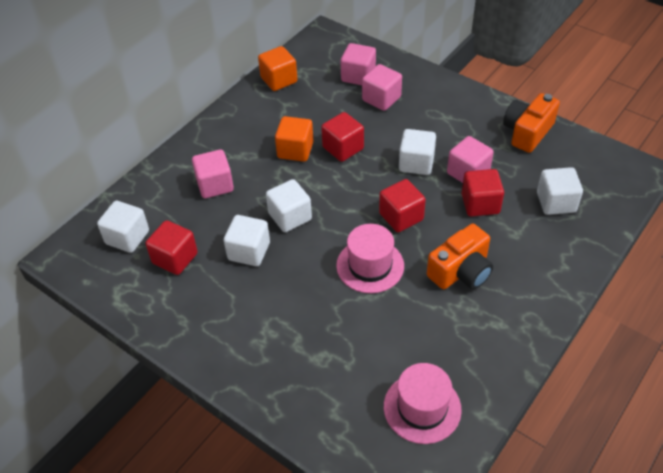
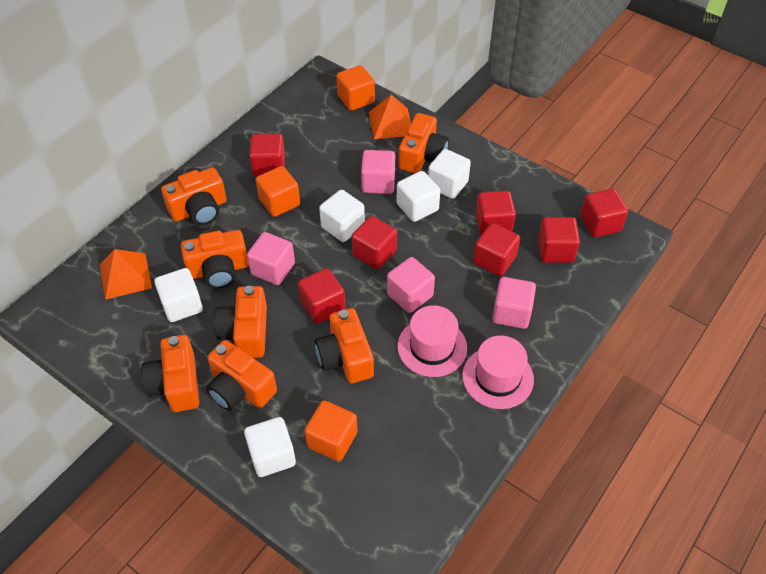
orange camera: [427,224,493,289] [503,93,560,153] = 2 -> [141,335,199,412] [161,167,227,225] [181,230,249,289] [206,340,277,411] [214,286,267,358] [315,308,374,384] [398,113,449,173] = 7
orange cube: [258,46,297,91] [275,116,314,162] = 2 -> [256,166,300,217] [304,400,357,462] [337,65,375,111] = 3
orange pyramid: none = 0 -> [100,249,152,300] [369,95,411,139] = 2
red cube: [145,220,198,275] [321,112,364,162] [379,179,426,232] [461,169,504,217] = 4 -> [249,134,285,177] [298,268,346,324] [351,216,397,269] [473,223,520,276] [475,191,516,236] [538,217,580,263] [580,188,628,237] = 7

